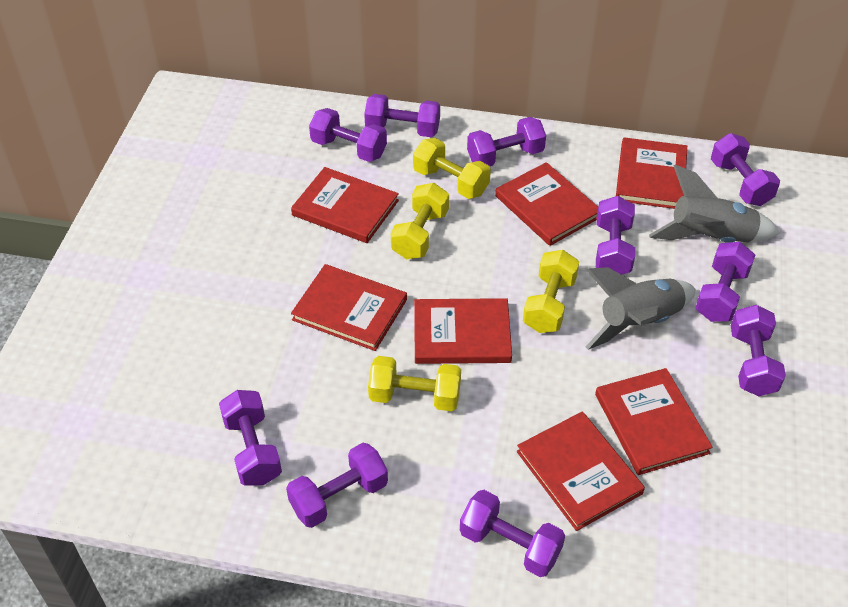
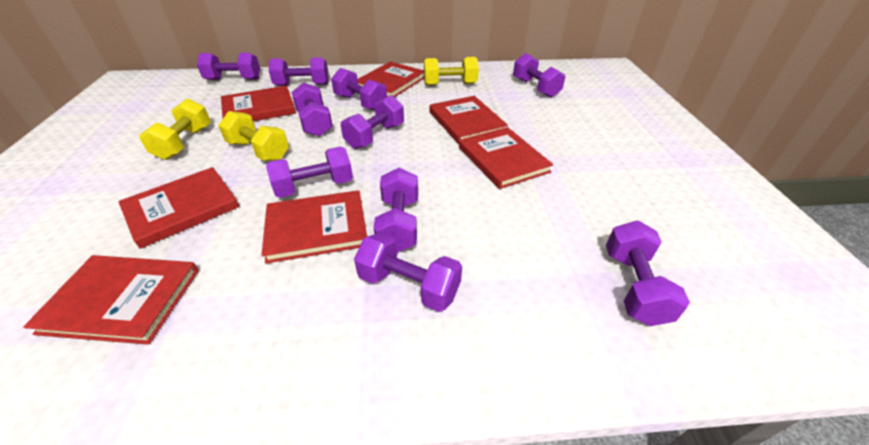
grey rocket: [586,267,696,350] [649,165,780,243] = 2 -> none = 0
yellow dumbbell: [368,356,461,411] [391,183,449,259] [413,138,491,199] [523,250,579,333] = 4 -> [139,98,211,160] [218,111,289,161] [424,57,479,86] = 3

